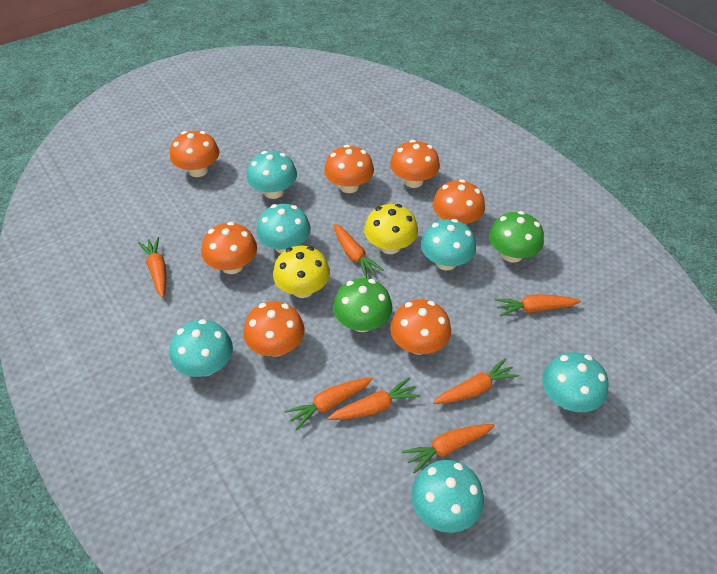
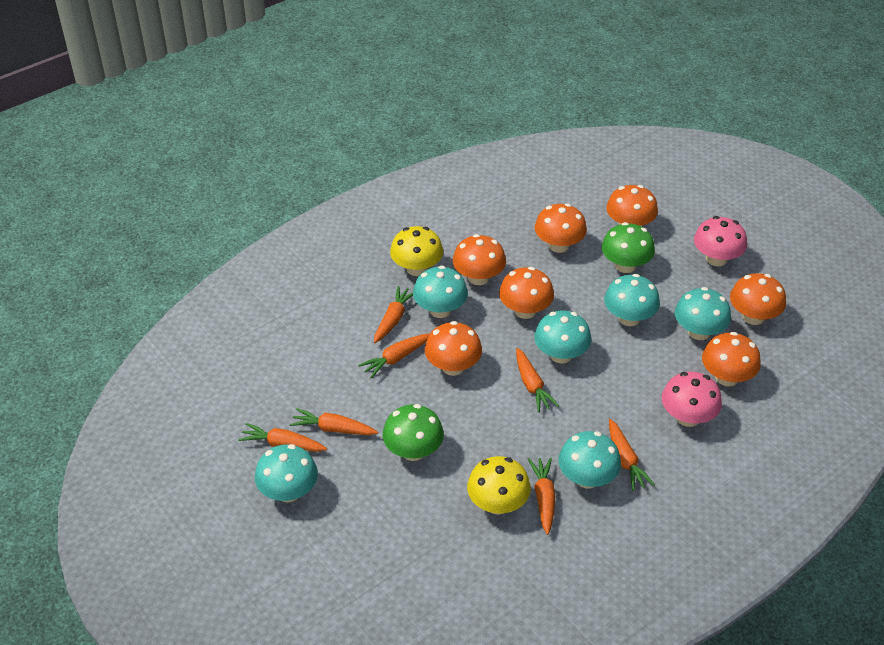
pink mushroom: none = 0 -> [662,372,722,427] [694,216,747,266] = 2

